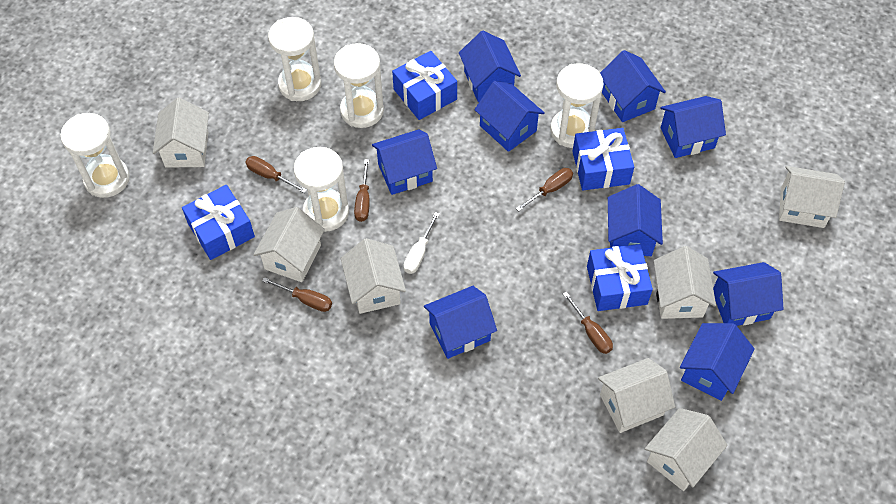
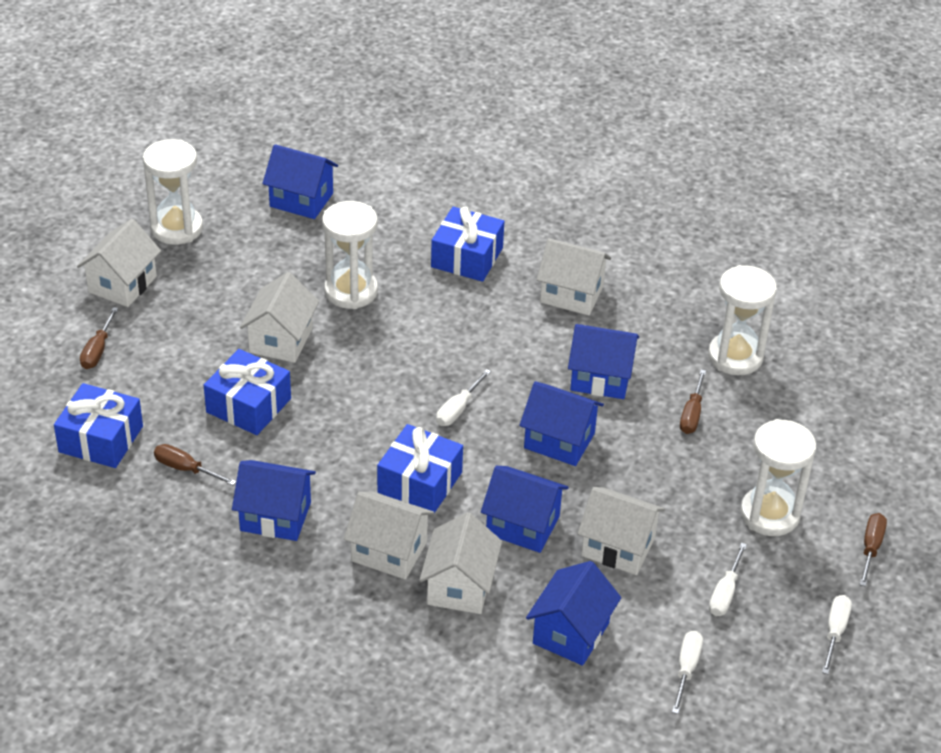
blue house: [372,129,437,195] [424,286,497,359] [459,31,521,102] [474,81,545,152] [600,50,666,122] [608,184,663,256] [660,96,726,158] [680,323,755,401] [713,262,784,326] = 9 -> [232,460,316,541] [262,144,338,219] [481,466,568,553] [520,381,604,466] [526,561,621,666] [568,324,639,399] = 6
brown screwdriver: [246,156,307,193] [263,277,332,312] [354,159,370,222] [516,168,573,211] [563,291,613,354] = 5 -> [80,307,119,369] [154,444,236,485] [680,369,706,434] [860,513,887,587] = 4
white hourglass: [60,113,130,198] [268,17,321,101] [294,147,349,232] [334,43,384,128] [550,63,604,148] = 5 -> [143,139,203,245] [322,201,378,309] [708,265,777,375] [740,419,816,536] = 4
white house: [153,97,209,168] [253,207,325,282] [341,238,406,314] [598,358,675,433] [645,408,728,491] [654,246,716,319] [779,166,845,228] = 7 -> [77,219,161,307] [240,272,319,363] [344,492,434,580] [419,512,502,614] [536,238,611,315] [578,487,665,575] = 6
white screwdriver: [404,212,439,274] = 1 -> [436,369,491,426] [672,631,703,714] [709,543,747,616] [822,595,852,674] = 4

